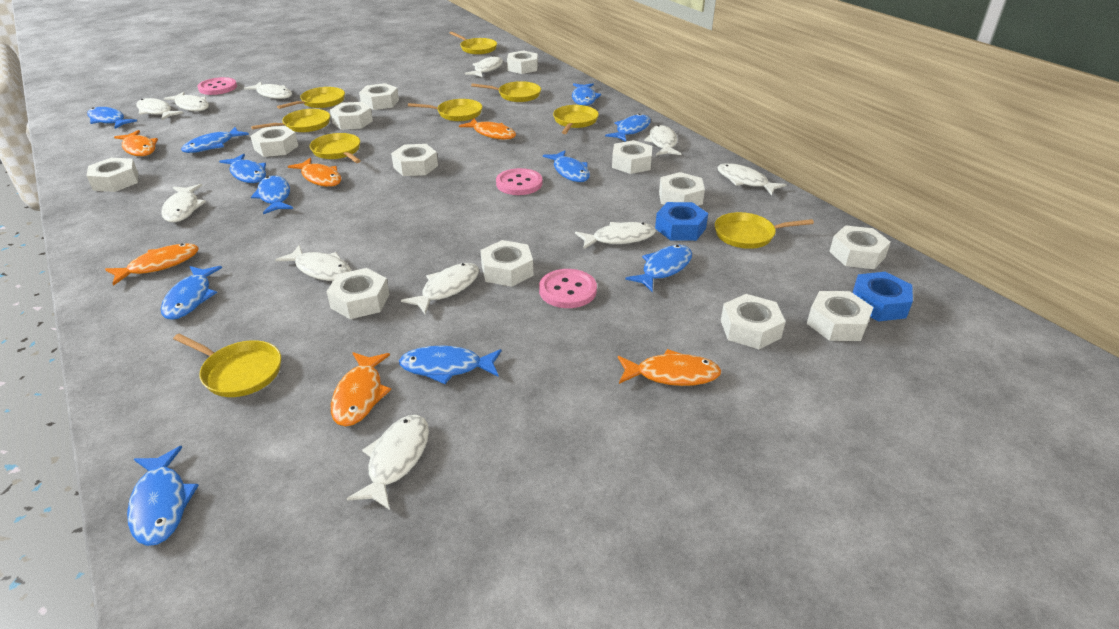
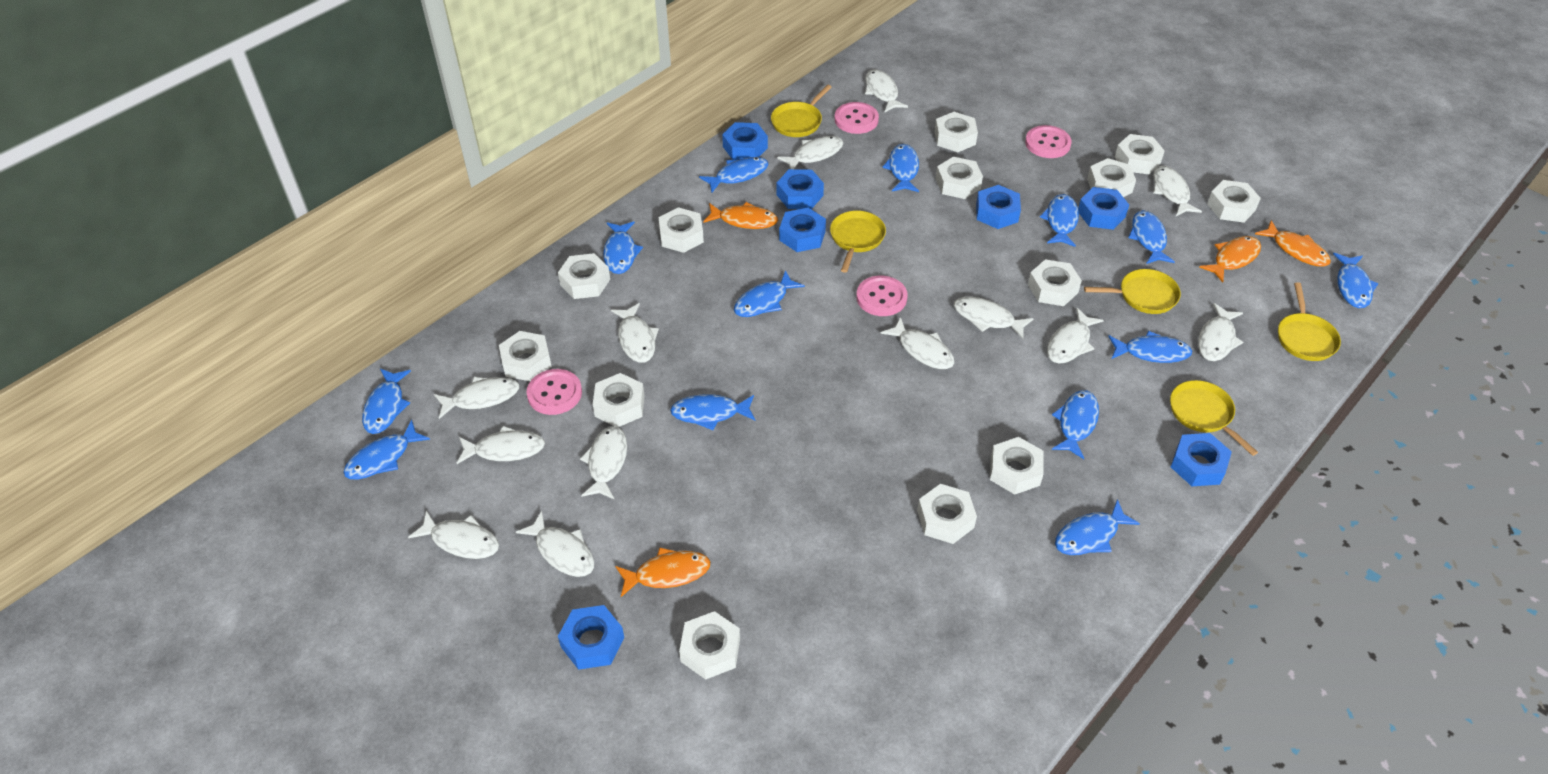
blue fish: [87,107,137,129] [127,446,199,546] [161,266,222,320] [181,127,249,153] [219,154,266,183] [251,175,293,214] [399,345,501,384] [543,150,590,182] [572,83,601,106] [605,114,651,142] [625,245,692,292] = 11 -> [343,420,430,480] [362,369,411,434] [603,221,643,274] [670,394,755,430] [699,157,768,193] [734,270,805,317] [882,144,919,192] [1040,194,1079,247] [1052,390,1099,459] [1055,499,1140,555] [1108,331,1192,363] [1128,210,1175,264] [1333,253,1378,308] = 13
blue nut: [655,202,708,241] [853,272,913,322] = 2 -> [558,605,624,670] [722,122,768,160] [777,169,824,209] [779,208,826,252] [976,185,1021,229] [1078,187,1129,230] [1171,433,1232,486] = 7
orange fish: [105,243,199,286] [114,130,158,156] [288,158,342,187] [331,352,391,426] [459,118,516,140] [618,349,721,386] = 6 -> [615,547,710,597] [703,202,778,229] [1199,236,1261,283] [1255,220,1331,267] = 4
pink button: [197,77,237,95] [496,168,542,195] [539,269,597,308] = 3 -> [526,369,582,415] [834,102,879,134] [856,276,908,316] [1025,125,1072,158] = 4
white fish: [136,98,183,120] [161,184,206,222] [164,92,209,111] [244,82,292,99] [275,245,351,281] [347,415,429,510] [401,263,479,314] [465,56,503,78] [575,222,656,250] [644,125,681,155] [717,163,786,195] = 11 -> [408,511,499,559] [434,377,520,419] [457,426,545,464] [516,511,594,577] [580,426,627,500] [611,303,659,363] [777,136,843,169] [865,69,908,113] [880,317,954,369] [954,297,1034,339] [1047,308,1104,364] [1153,166,1202,216] [1198,303,1243,361] = 13
yellow pan: [173,334,281,397] [251,109,330,132] [277,87,345,109] [309,133,361,163] [408,99,482,121] [450,32,497,55] [471,81,541,102] [553,105,599,134] [715,212,814,249] = 9 -> [771,85,831,137] [830,211,886,273] [1084,269,1181,314] [1170,380,1258,456] [1278,282,1341,361] = 5

